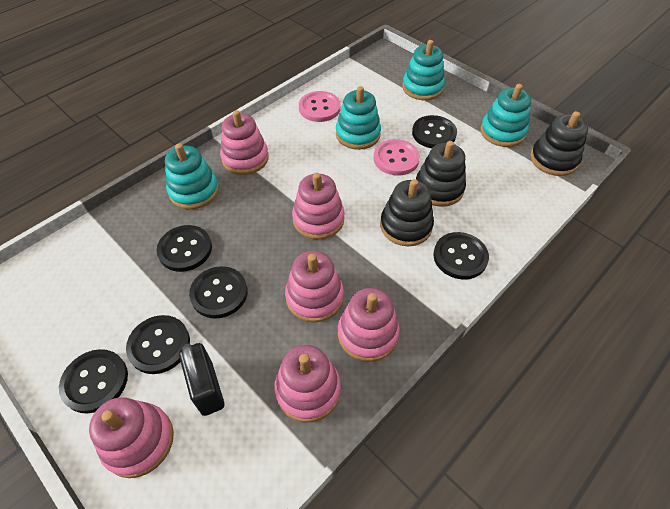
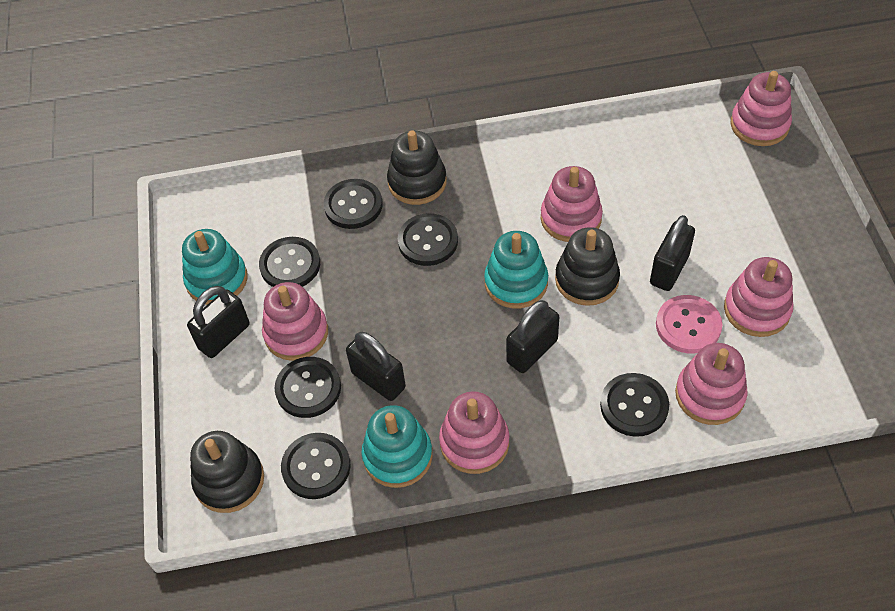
black padlock: [179,343,224,416] = 1 -> [187,286,250,358] [346,332,406,401] [506,300,559,373] [650,215,695,291] = 4
pink button: [299,91,341,122] [374,139,420,175] = 2 -> [656,295,722,353] = 1
turquoise stacking toy: [165,143,219,209] [336,86,381,150] [402,40,445,100] [480,84,531,147] = 4 -> [182,229,248,305] [361,405,433,488] [484,231,548,308] = 3

